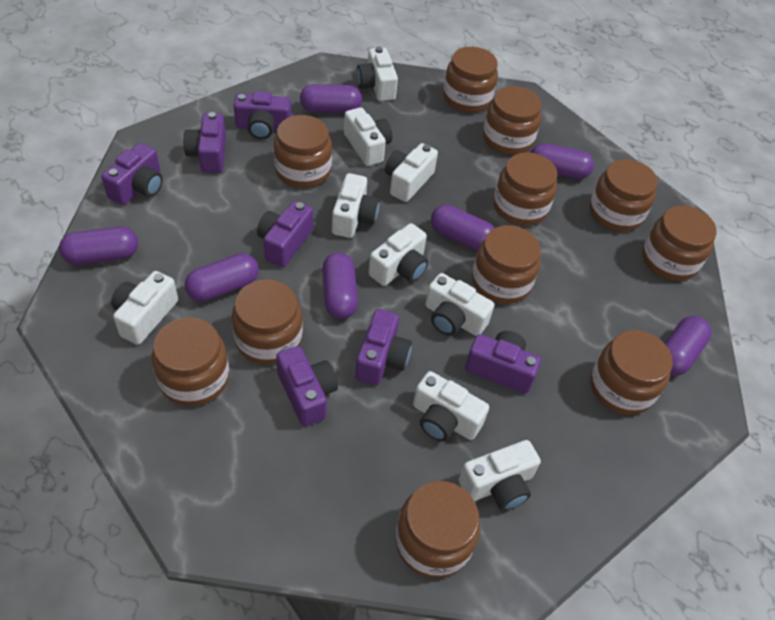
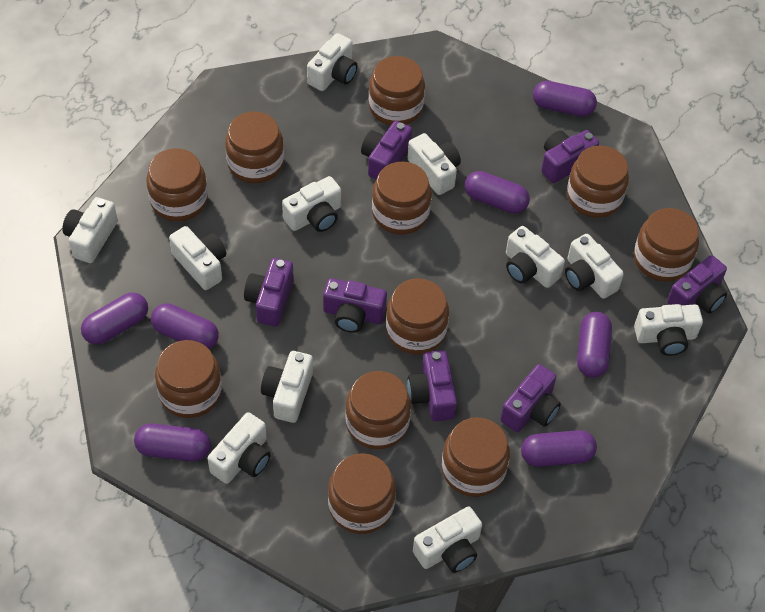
white camera: [111,271,178,345] [332,173,380,238] [344,107,392,166] [357,47,398,101] [369,223,428,286] [385,143,438,202] [413,371,489,441] [425,273,494,336] [459,440,541,511] = 9 -> [62,197,118,263] [169,226,226,290] [208,412,271,484] [261,351,313,423] [282,176,341,232] [307,33,357,91] [408,133,461,195] [413,506,482,573] [506,226,565,288] [565,234,624,299] [634,304,703,356] = 11

